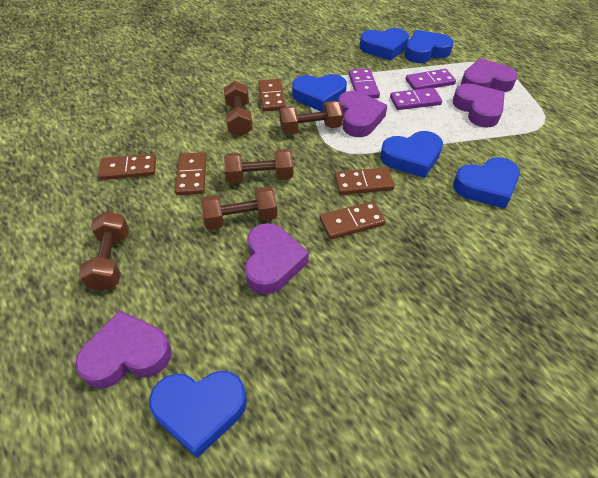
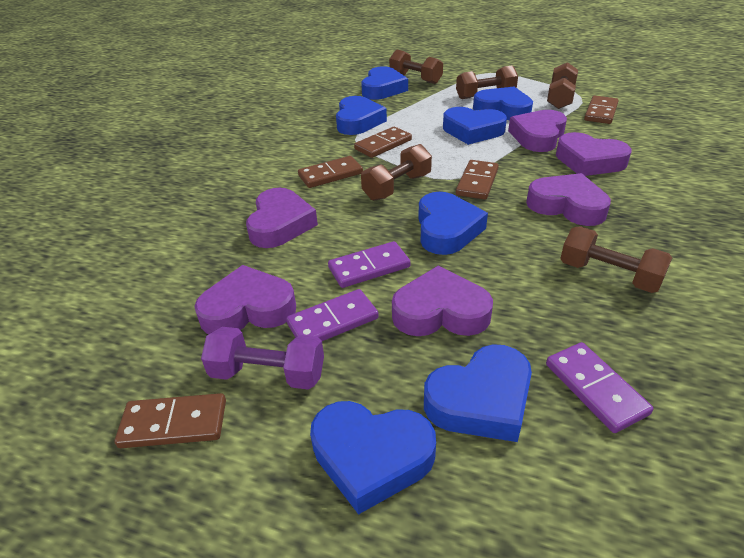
blue heart: [149,371,247,458] [292,74,347,112] [360,28,409,61] [380,131,443,178] [405,30,453,63] [453,157,520,209] = 6 -> [310,401,436,515] [336,96,387,135] [361,67,408,100] [418,192,488,255] [424,344,532,442] [443,107,507,145] [473,87,533,121] = 7
purple dumbbell: none = 0 -> [201,327,324,390] = 1
purple heart: [75,311,172,389] [245,223,309,295] [338,91,387,137] [453,83,505,128] [461,58,518,92] = 5 -> [194,265,296,334] [246,188,318,248] [392,266,493,336] [508,110,567,152] [526,173,611,226] [556,132,631,176] = 6

